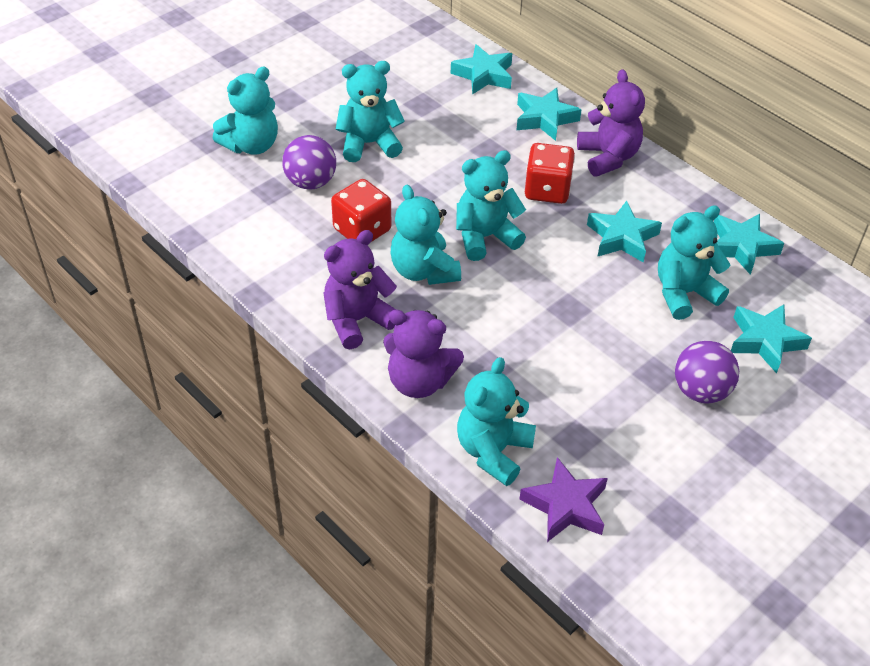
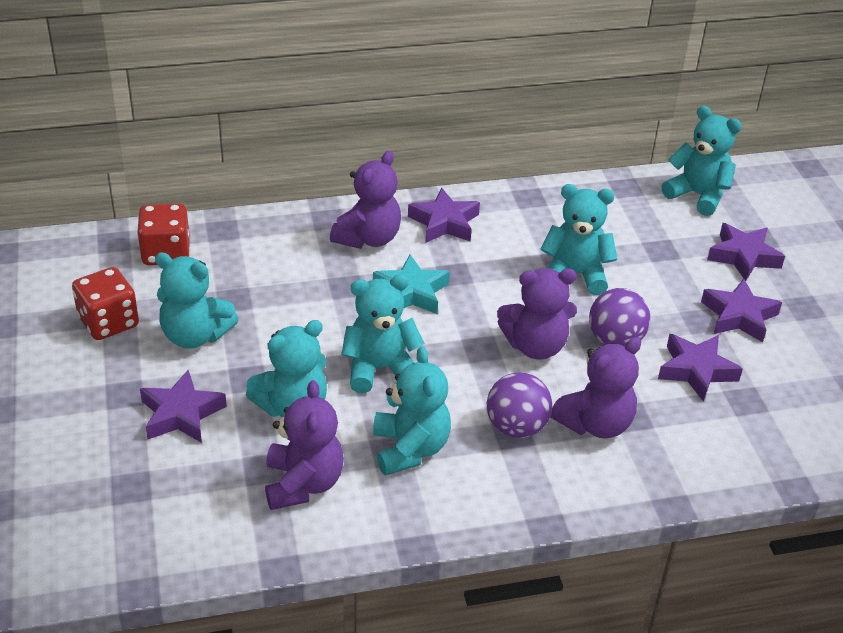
purple star: [519,457,608,542] = 1 -> [140,370,227,443] [408,188,480,243] [658,334,743,401] [701,279,782,342] [707,223,785,281] = 5
purple teddy bear: [323,230,397,349] [383,309,464,398] [577,69,645,177] = 3 -> [265,380,344,510] [330,151,401,249] [497,268,577,360] [550,337,641,439] = 4
turquoise star: [451,44,512,95] [516,88,582,141] [587,201,662,262] [714,214,784,275] [731,304,812,374] = 5 -> [373,255,450,314] = 1

